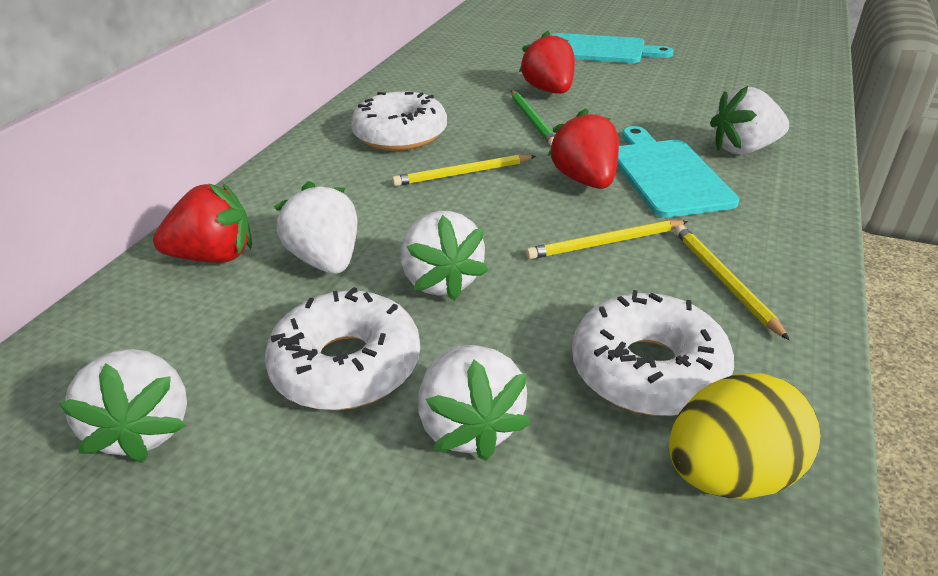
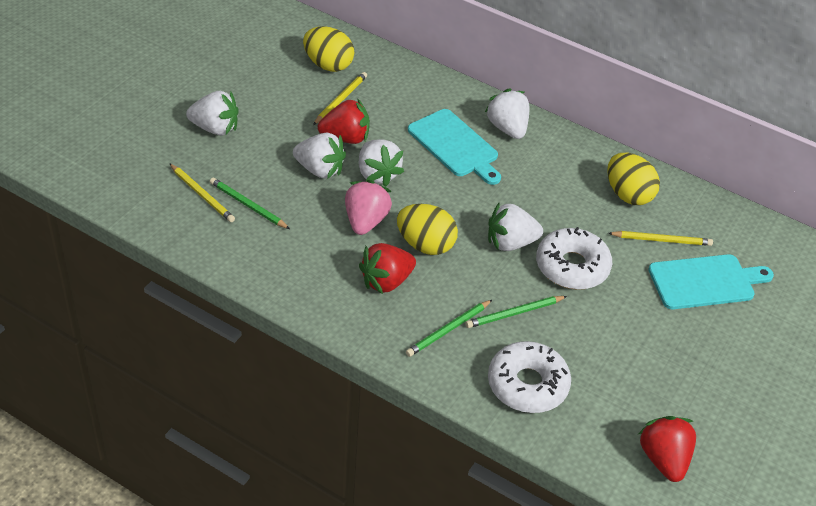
green pencil: [511,90,555,146] = 1 -> [210,178,290,229] [406,300,492,357] [466,296,567,328] = 3
pink strawberry: none = 0 -> [345,180,392,235] = 1
white donut: [264,287,420,410] [351,91,447,151] [572,290,734,416] = 3 -> [488,341,571,413] [536,227,612,290] = 2
yellow egg: [669,373,821,499] = 1 -> [303,26,354,72] [397,204,458,255] [607,153,660,205] = 3

